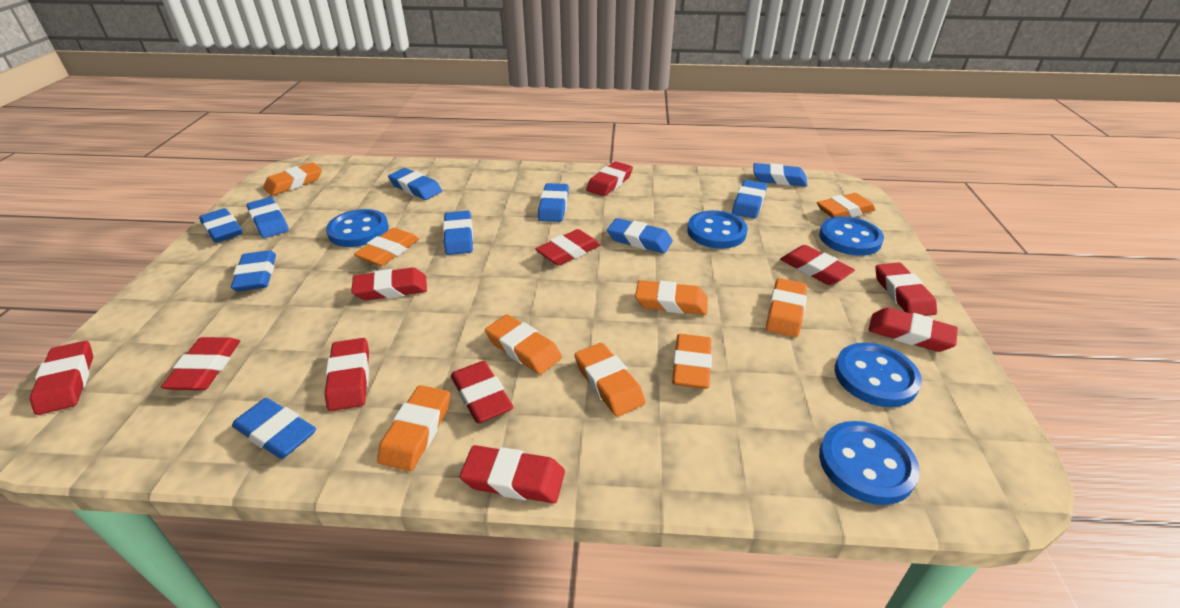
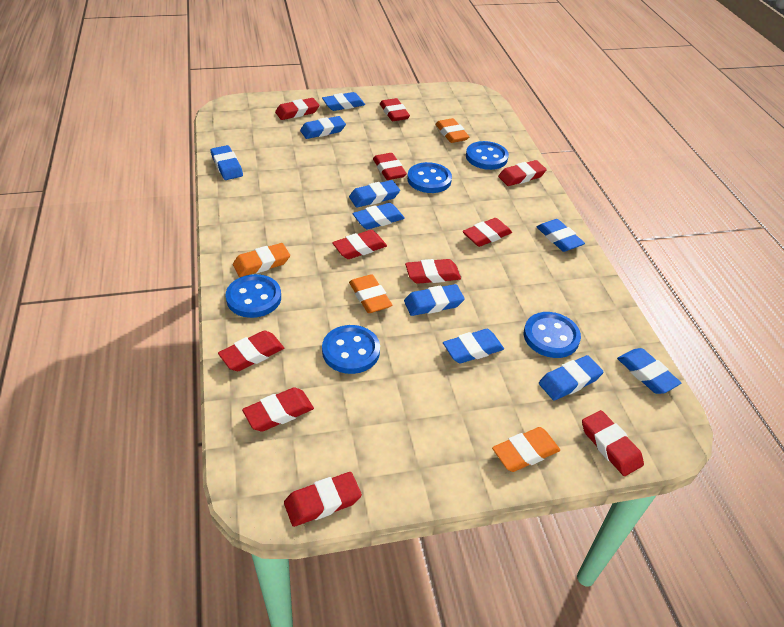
orange eraser: [263,162,322,196] [354,228,419,266] [377,385,450,471] [485,314,562,375] [575,343,645,417] [635,280,708,315] [672,334,712,389] [766,278,807,337] [817,193,876,217] = 9 -> [233,243,290,277] [349,274,392,313] [435,118,469,143] [492,427,560,472] = 4

